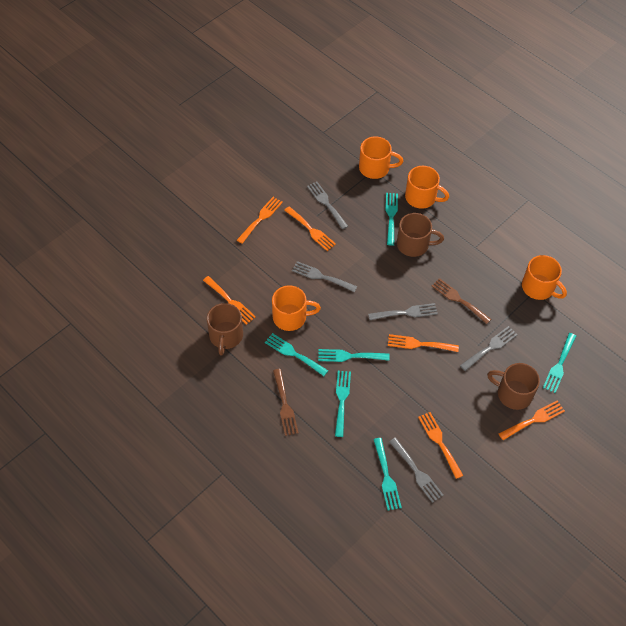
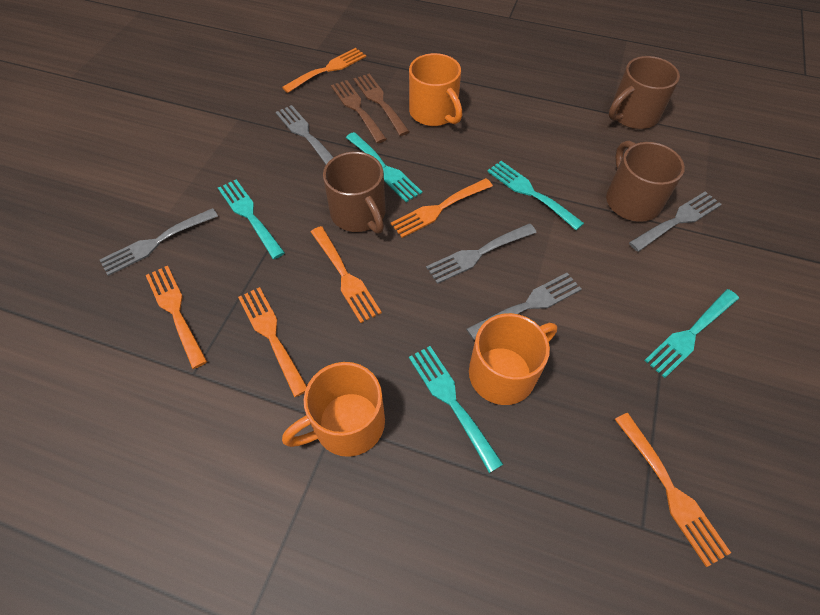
orange mug: [272,285,321,331] [359,136,403,179] [405,166,449,209] [522,255,567,300] = 4 -> [282,362,385,457] [409,53,462,126] [469,313,557,405] = 3
turquoise fork: [265,333,328,376] [318,349,389,362] [335,371,351,437] [373,438,402,511] [385,193,398,246] [543,333,576,393] = 6 -> [218,179,285,259] [346,132,422,202] [409,346,503,473] [487,161,584,230] [644,289,739,378] = 5

